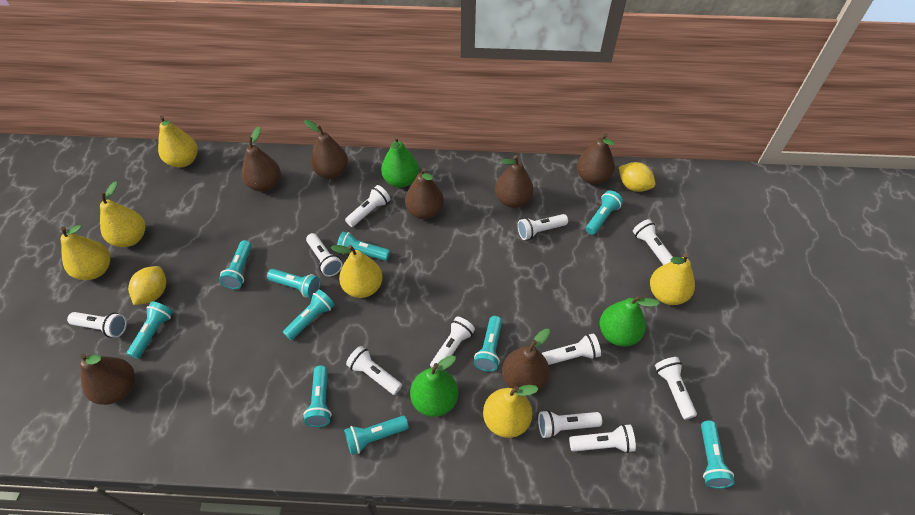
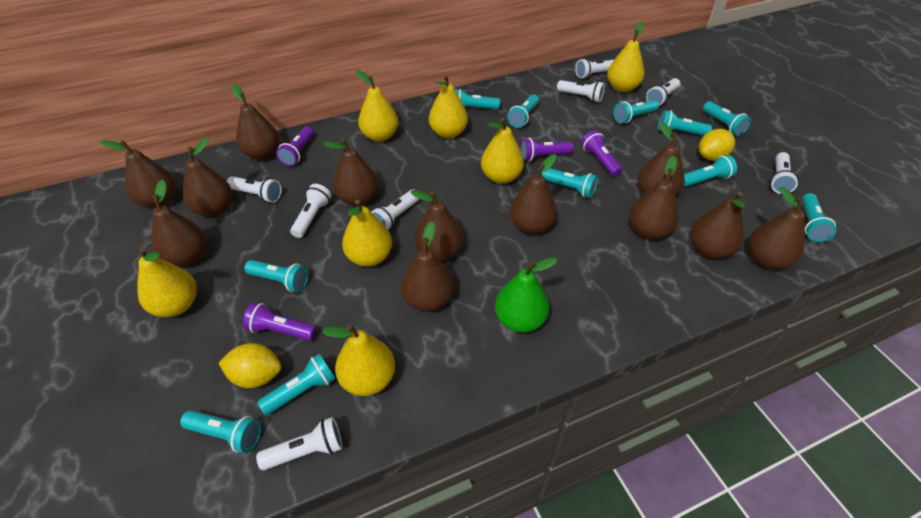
brown pear: [80,353,135,405] [242,126,281,192] [304,120,348,179] [405,168,444,219] [495,155,534,208] [502,328,550,392] [577,133,615,185] = 7 -> [100,140,176,208] [151,180,206,266] [183,138,232,217] [232,84,279,160] [323,139,378,206] [401,222,454,311] [410,190,463,261] [510,154,557,234] [629,156,679,239] [638,122,684,196] [691,192,745,259] [748,187,805,269] = 12
green pear: [381,136,419,188] [410,355,458,417] [600,295,660,347] = 3 -> [495,257,557,333] = 1
purple flashlight: none = 0 -> [243,302,317,341] [276,127,314,166] [520,138,573,161] [581,130,623,177] = 4
turquoise flashlight: [127,301,173,359] [219,240,252,289] [267,269,321,298] [283,289,335,340] [303,365,332,427] [337,231,390,261] [344,416,409,455] [474,316,502,372] [586,190,623,235] [701,421,734,489] = 10 -> [180,410,262,453] [244,260,309,292] [257,353,335,415] [455,89,500,109] [507,94,539,128] [542,168,598,198] [613,100,659,123] [658,110,712,136] [684,155,737,187] [703,101,751,136] [802,193,836,242] = 11
white flashlight: [67,312,127,338] [306,233,343,277] [345,185,390,227] [346,346,402,395] [430,316,475,368] [518,214,568,240] [538,410,602,438] [541,334,601,365] [569,424,636,453] [633,219,673,265] [655,357,697,420] = 11 -> [227,176,282,203] [256,417,343,470] [290,184,331,238] [371,189,419,230] [557,80,605,102] [575,58,614,79] [646,78,680,106] [770,152,799,194] = 8
yellow pear: [60,225,110,280] [100,181,145,247] [158,115,198,168] [331,245,383,298] [483,385,539,438] [650,253,695,305] = 6 -> [138,247,197,317] [322,324,395,396] [342,199,392,267] [356,70,398,142] [429,75,468,138] [481,118,524,184] [607,22,644,92] = 7

